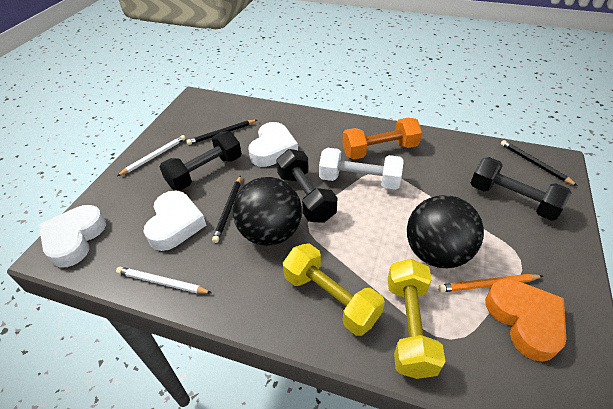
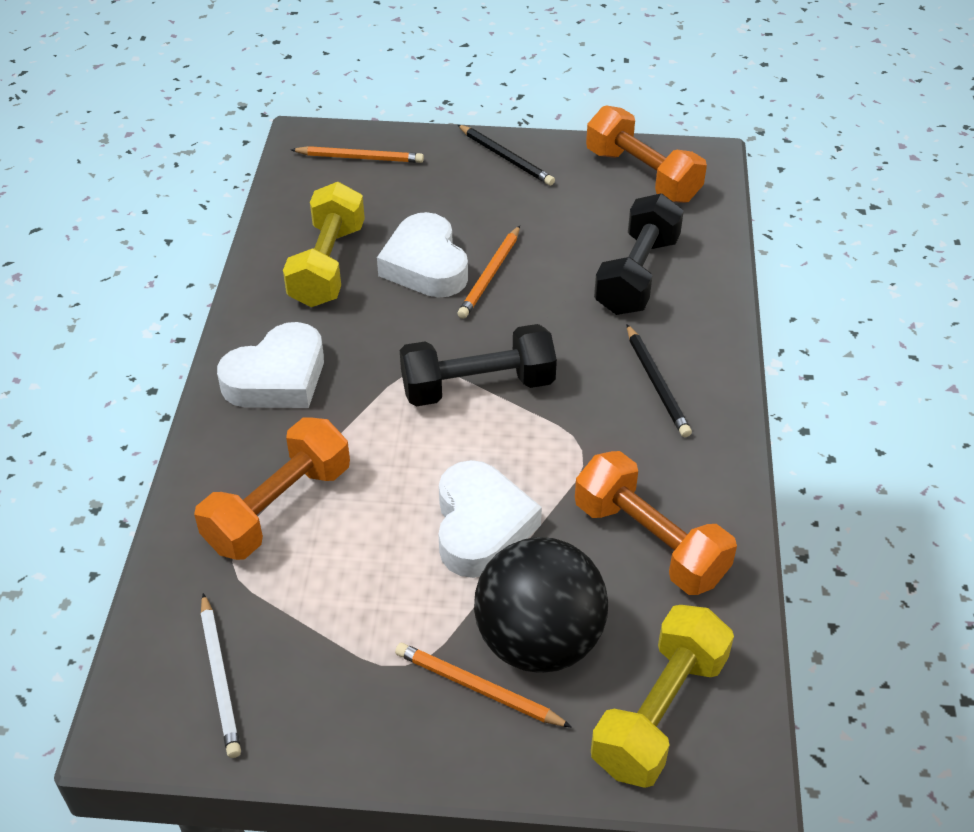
black ball: [233,177,302,246] [407,195,484,268] = 2 -> [474,537,608,673] = 1
black dumbbell: [160,131,242,190] [276,149,337,223] [471,157,572,221] = 3 -> [400,324,557,406] [594,193,684,315] = 2
black pencil: [186,120,257,145] [212,176,241,243] [501,140,578,186] = 3 -> [457,124,555,186] [627,324,692,437] = 2
orange dumbbell: [342,118,422,159] = 1 -> [194,417,350,560] [575,451,737,595] [586,105,707,203] = 3
orange heart: [485,278,566,362] = 1 -> none = 0
orange pencil: [438,274,543,292] = 1 -> [291,146,424,163] [395,643,572,727] [457,226,520,319] = 3
white dumbbell: [319,148,404,190] = 1 -> none = 0
white pencil: [116,267,212,294] [117,135,186,176] = 2 -> [201,593,241,758] = 1

